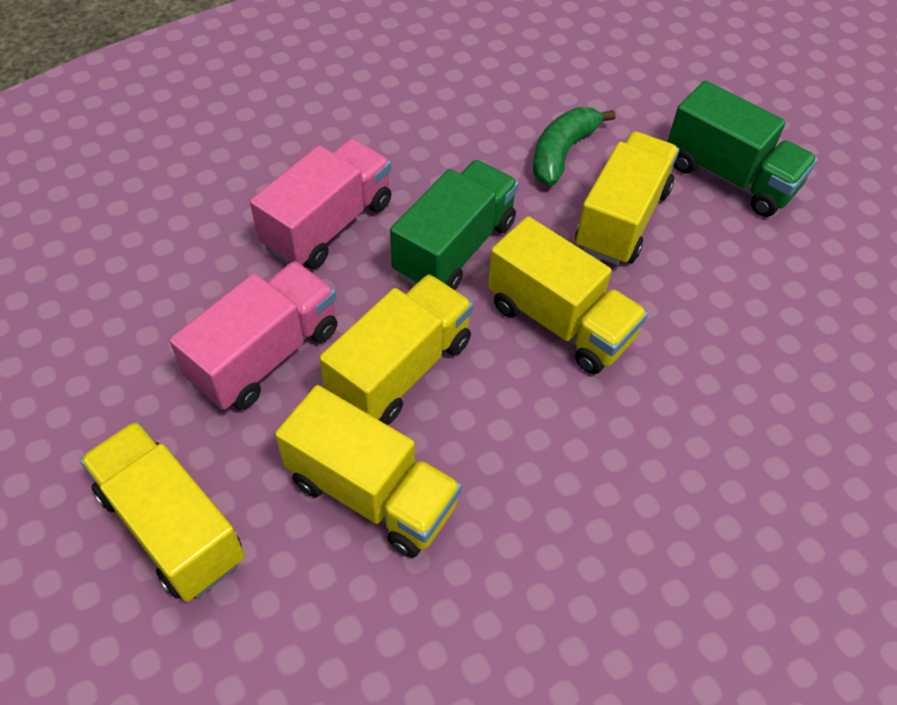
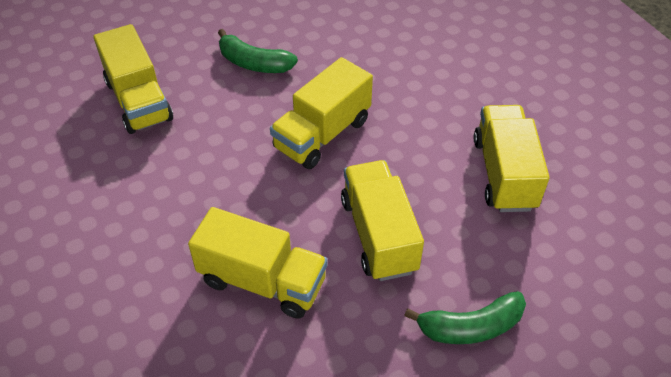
green banana: [533,107,616,186] = 1 -> [218,29,298,73] [404,291,526,344] = 2
green truck: [390,160,519,290] [667,80,818,217] = 2 -> none = 0
pink truck: [169,261,337,410] [250,139,391,269] = 2 -> none = 0

